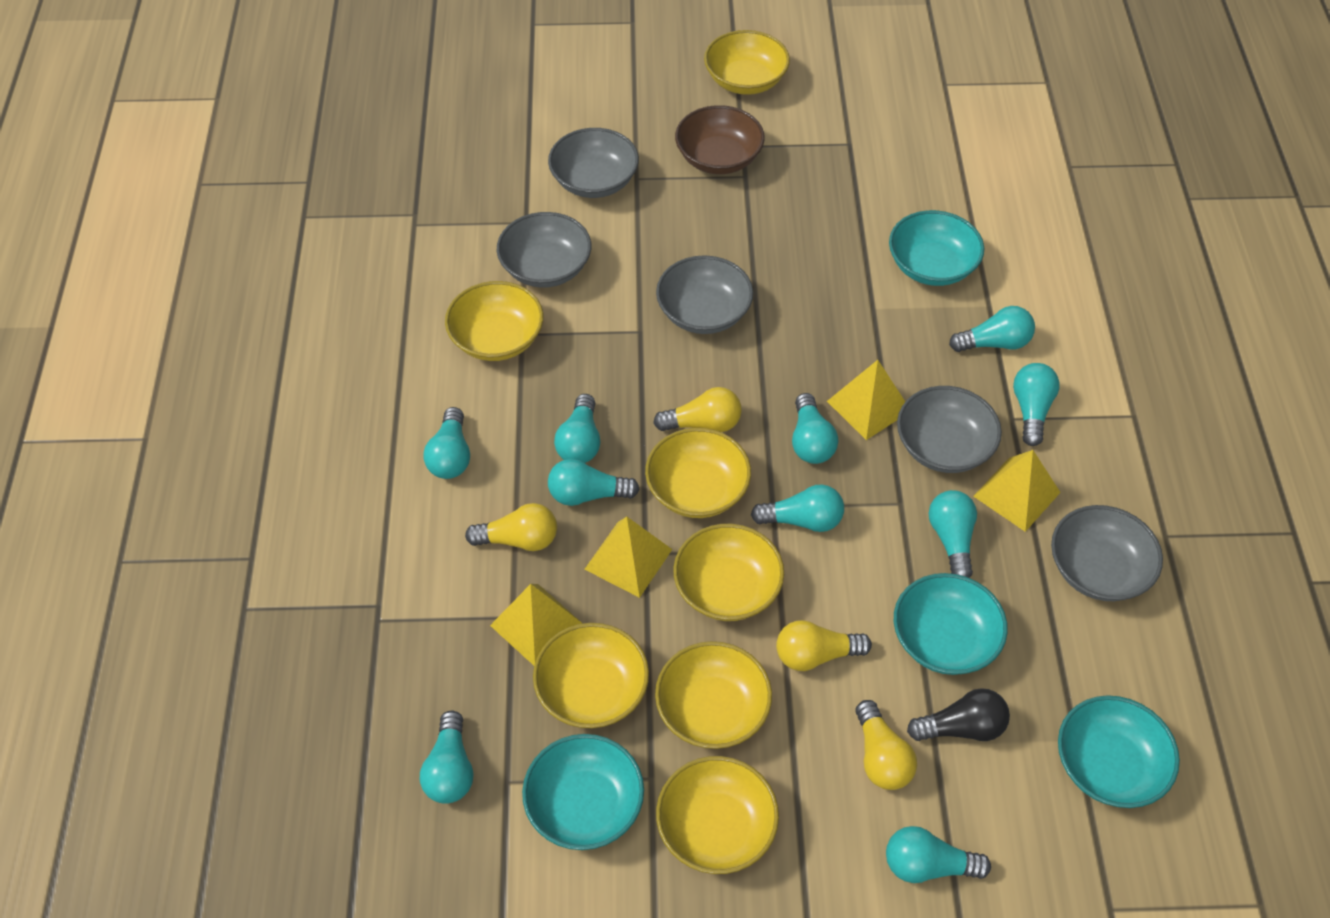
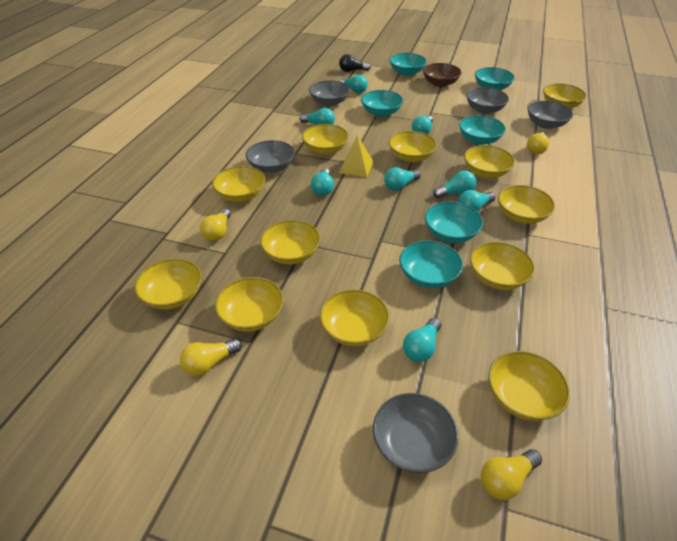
turquoise bowl: [522,734,644,850] [889,210,984,286] [894,573,1008,675] [1058,695,1180,808] = 4 -> [361,90,403,117] [389,53,427,76] [399,240,463,288] [425,202,483,243] [459,115,506,145] [475,67,515,90] = 6
turquoise light bulb: [420,711,473,804] [423,407,470,479] [548,459,640,506] [554,394,601,463] [751,485,844,532] [792,393,838,464] [886,826,991,883] [929,490,977,578] [949,306,1035,352] [1013,363,1060,446] = 10 -> [300,108,335,125] [311,168,334,196] [339,75,368,93] [384,167,421,191] [403,318,441,362] [412,115,433,134] [433,171,476,198] [458,190,495,212] = 8
yellow bowl: [445,281,544,361] [533,623,649,728] [645,428,751,518] [655,641,772,749] [656,756,779,874] [673,524,784,621] [704,30,790,95] = 7 -> [134,258,202,310] [212,166,265,202] [215,277,284,332] [260,220,321,264] [302,124,349,155] [320,289,390,346] [389,131,437,162] [464,145,515,178] [470,242,535,290] [489,351,570,421] [498,185,555,224] [543,83,587,108] = 12
yellow pyramid: [490,584,583,665] [585,517,672,598] [827,360,905,440] [973,450,1061,532] = 4 -> [339,135,373,177] = 1

